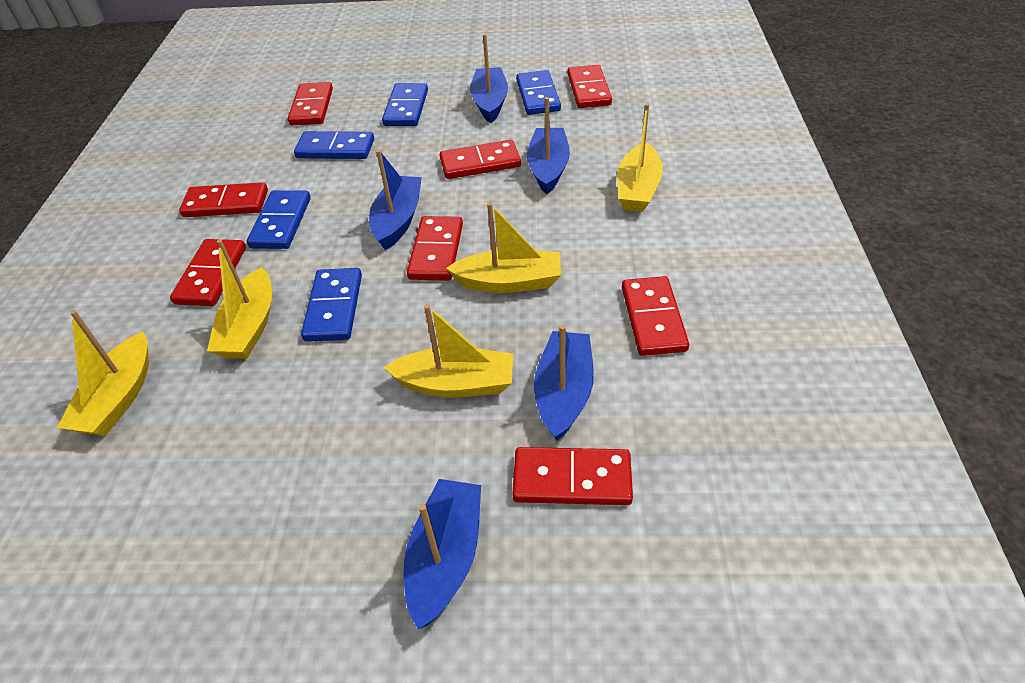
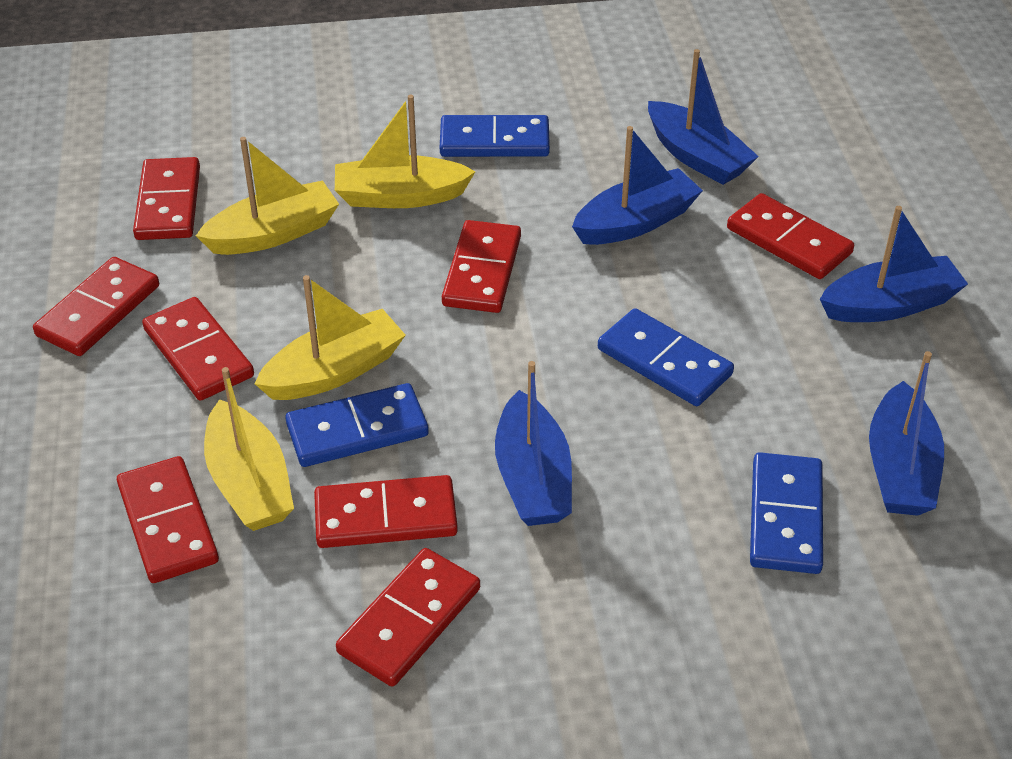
blue domino: [247,190,311,249] [294,131,374,159] [301,268,362,342] [382,83,428,126] [516,70,561,115] = 5 -> [285,383,429,467] [440,115,550,157] [598,308,734,406] [750,452,823,574] = 4
yellow boat: [57,310,149,436] [207,239,272,359] [384,304,514,398] [446,203,561,293] [617,103,663,212] = 5 -> [196,137,339,255] [204,367,294,531] [255,275,406,400] [335,95,476,208] = 4

